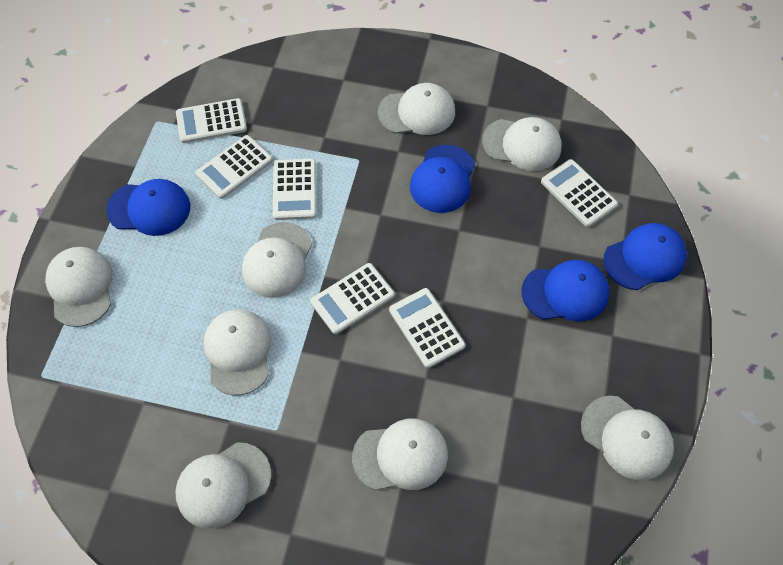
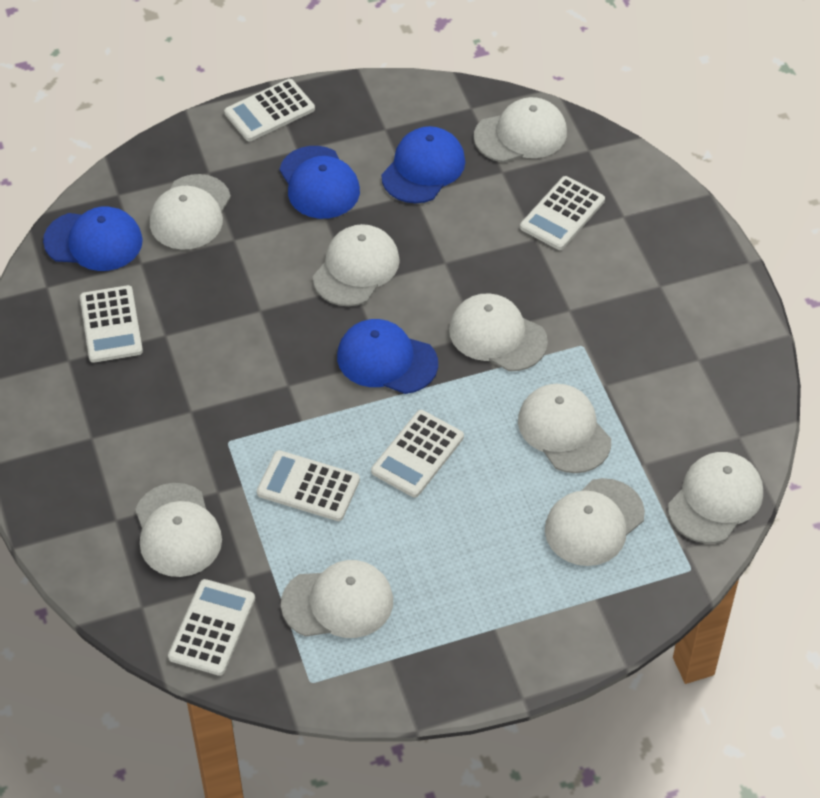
white cap: [45,247,112,327] [175,442,271,529] [204,309,271,395] [242,222,312,298] [352,418,448,490] [378,83,455,135] [482,117,561,171] [581,396,674,480] = 8 -> [135,483,222,577] [150,174,231,250] [281,560,393,638] [313,224,400,306] [449,293,548,371] [474,97,567,162] [518,384,611,473] [545,478,645,566] [668,452,763,543] = 9

